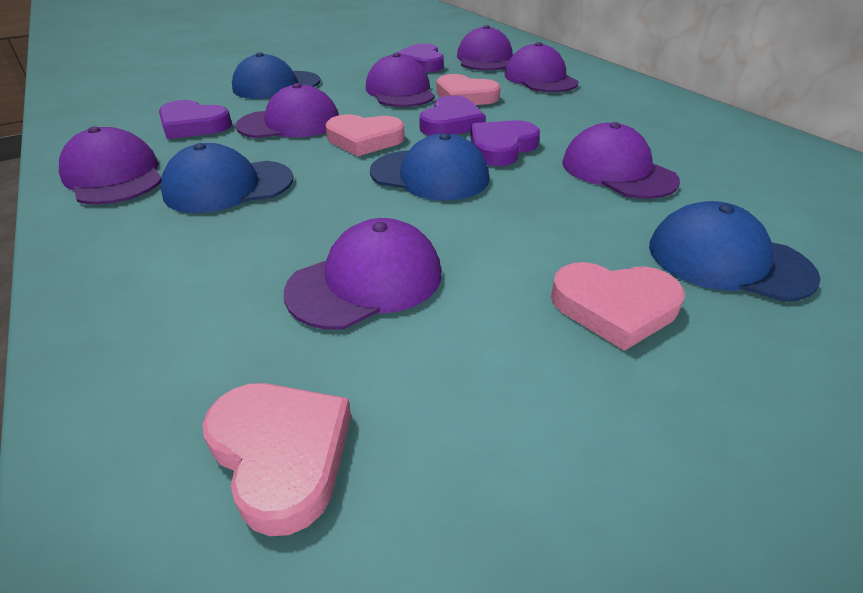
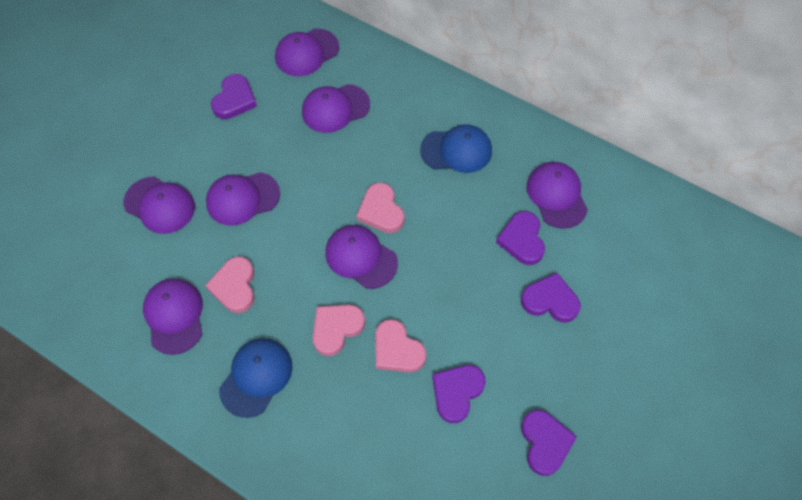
blue cap: [161,143,293,213] [232,52,320,99] [370,133,489,201] [649,201,821,302] = 4 -> [219,338,293,418] [420,124,492,173] = 2
purple heart: [159,100,232,139] [396,43,444,72] [419,95,486,136] [470,120,540,166] = 4 -> [211,74,257,119] [432,365,486,423] [496,211,545,265] [521,273,581,323] [521,410,577,476] = 5

